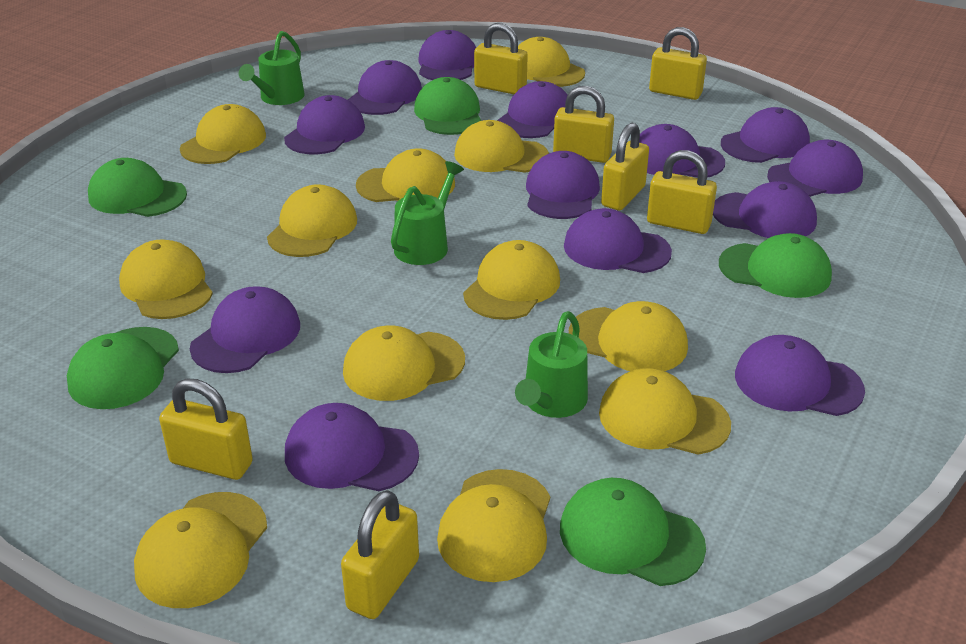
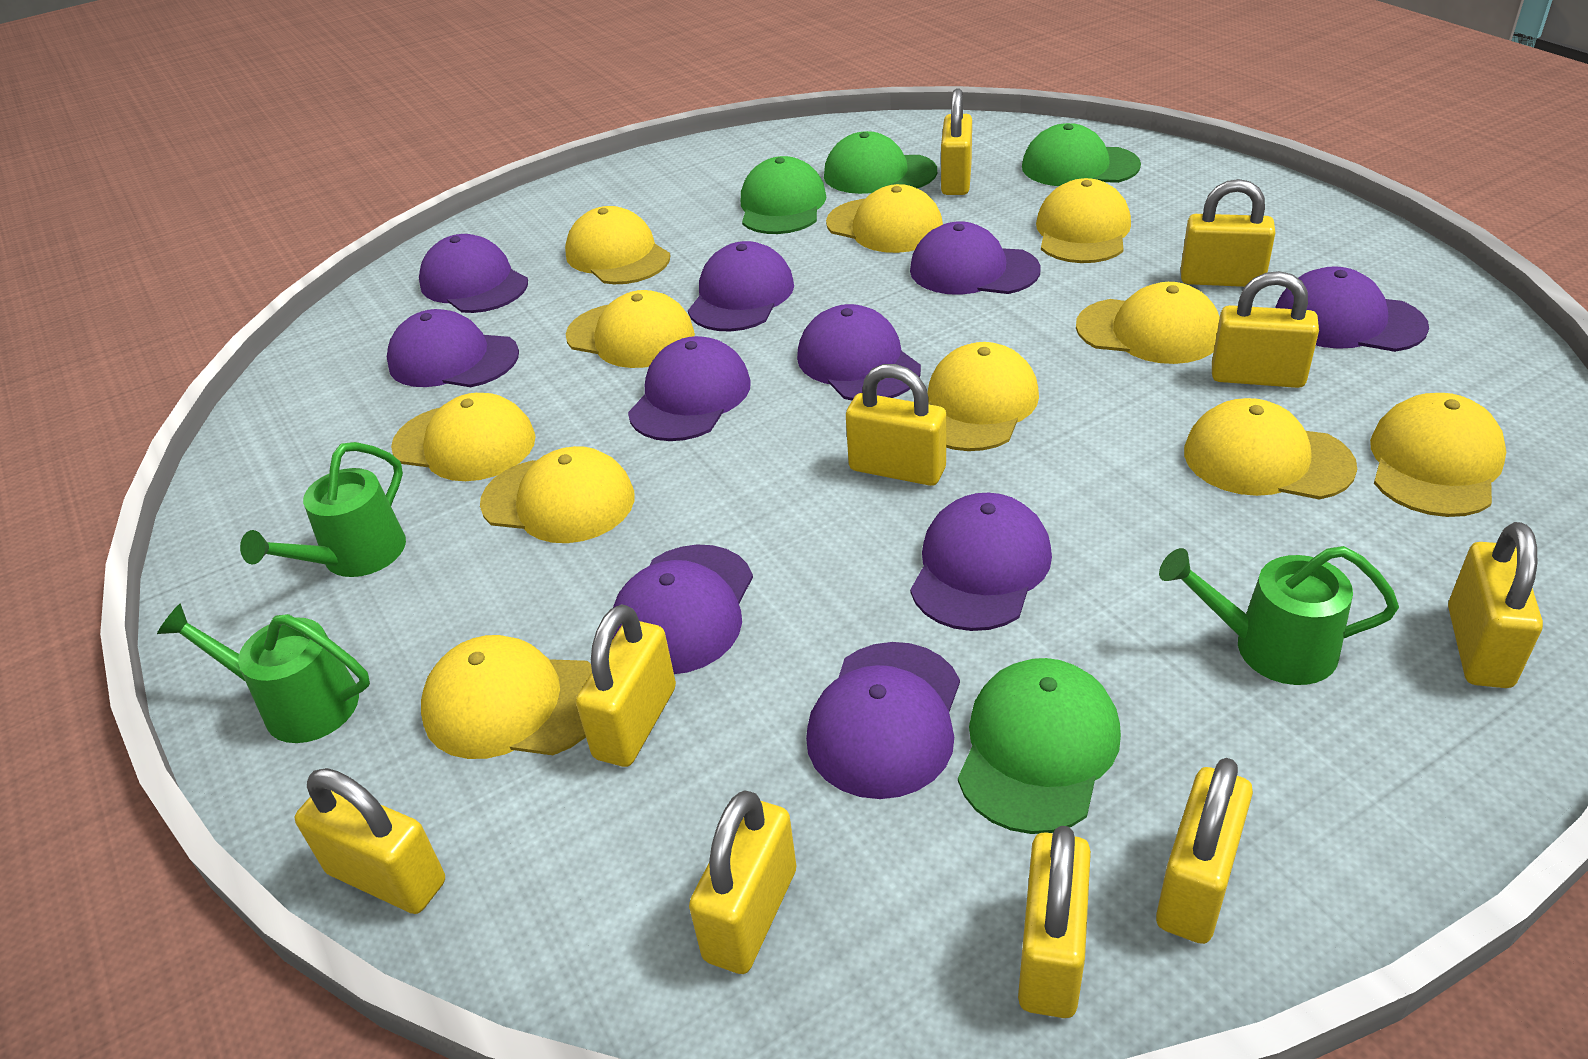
green cap: [67,327,179,409] [88,158,187,217] [414,77,481,135] [560,478,706,586] [719,233,832,298] = 5 -> [741,156,826,234] [824,131,937,194] [958,658,1121,834] [1022,123,1141,186] = 4
purple cap: [190,286,300,373] [284,95,365,154] [285,403,419,491] [348,60,422,115] [418,30,476,80] [497,81,568,138] [526,151,600,219] [564,208,672,273] [639,124,725,178] [713,181,817,238] [721,107,810,163] [735,335,865,416] [767,140,863,197] = 13 -> [387,309,519,387] [419,234,528,313] [612,545,753,674] [628,336,751,441] [688,241,794,332] [797,304,921,400] [806,642,960,799] [910,221,1041,295] [910,493,1052,631] [1275,266,1429,352] = 10
yellow cap: [119,240,213,319] [134,492,267,608] [180,104,266,164] [267,184,357,257] [343,326,465,401] [356,149,455,202] [437,469,550,582] [454,120,549,173] [463,240,560,320] [518,37,585,87] [569,301,688,371] [599,368,731,455] = 12 -> [391,393,536,481] [421,635,592,759] [480,446,635,543] [565,206,670,284] [566,290,695,368] [826,184,943,253] [927,342,1039,451] [1036,178,1131,263] [1076,282,1220,364] [1184,398,1357,500] [1370,393,1506,517] = 11
yellow padlock: [159,379,253,480] [341,490,419,619] [474,23,528,94] [553,86,614,163] [601,123,649,211] [647,150,717,234] [649,27,707,100] = 7 -> [295,768,445,914] [576,604,676,767] [689,790,796,974] [846,364,946,486] [941,89,972,195] [1018,826,1091,1018] [1156,758,1253,944] [1181,179,1276,287] [1212,271,1319,388] [1448,522,1543,688] = 10

